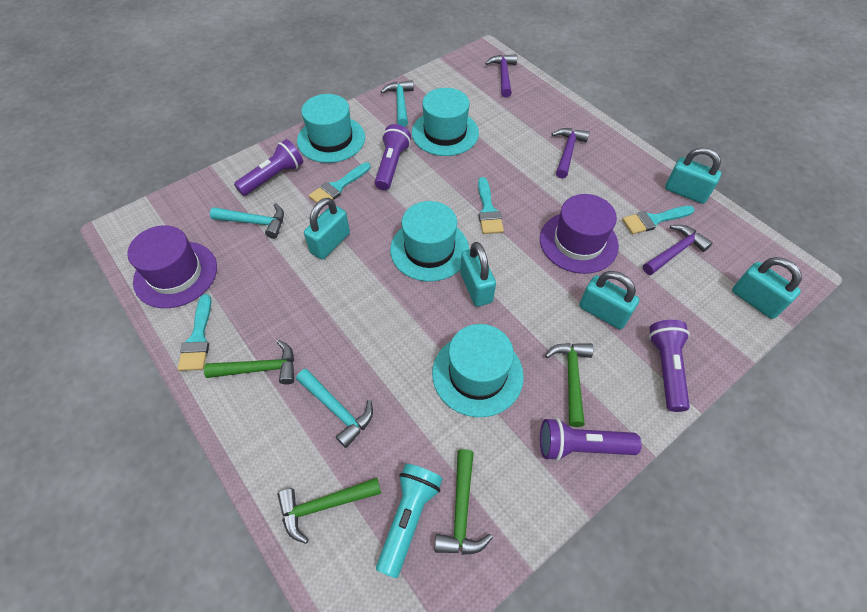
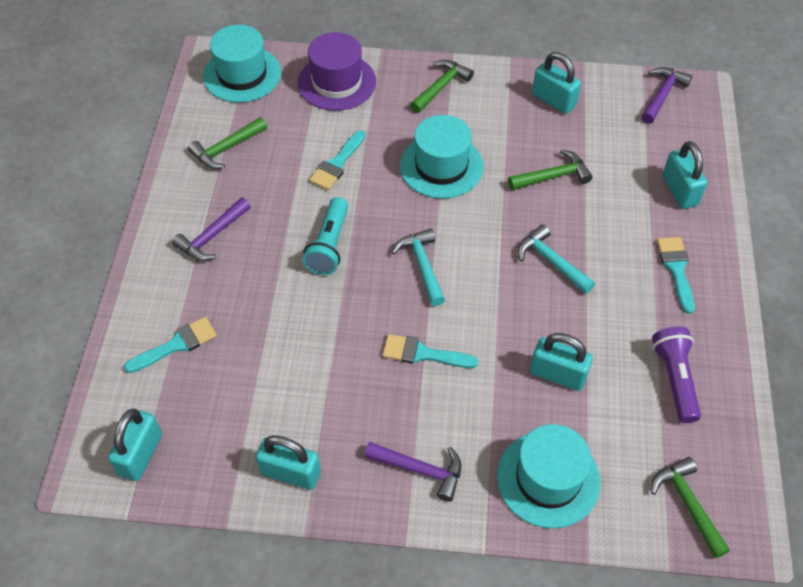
purple flashlight: [234,139,303,196] [375,124,411,190] [540,418,642,461] [649,320,690,412] = 4 -> [652,327,701,423] = 1
purple hat: [127,225,217,308] [540,194,619,274] = 2 -> [298,32,376,111] = 1
turquoise hammer: [210,203,284,239] [296,369,373,448] [380,80,414,127] = 3 -> [391,228,445,306] [518,224,595,294] = 2
turquoise hat: [297,94,365,163] [390,201,469,282] [412,88,479,156] [432,324,524,417] = 4 -> [203,25,281,103] [400,115,484,199] [497,424,600,528] = 3

